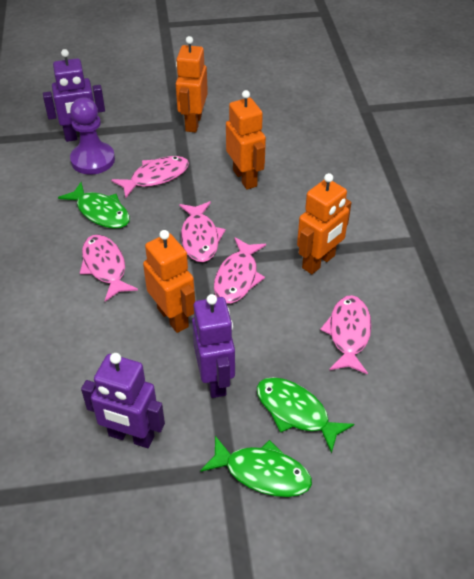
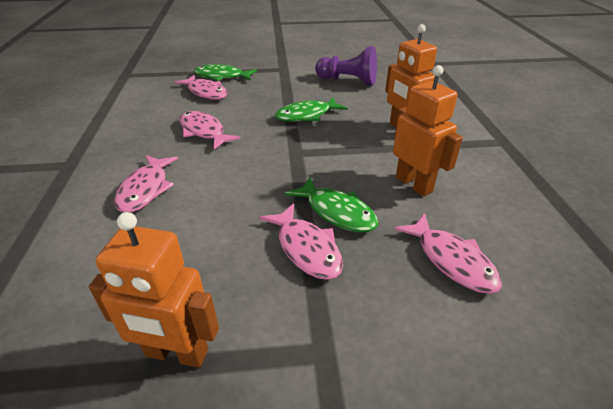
orange robot: [143,230,195,333] [176,36,208,132] [226,90,266,189] [297,173,352,274] = 4 -> [89,212,219,368] [385,24,437,128] [393,65,463,196] = 3
purple robot: [43,49,105,142] [81,353,165,448] [192,294,235,398] = 3 -> none = 0

